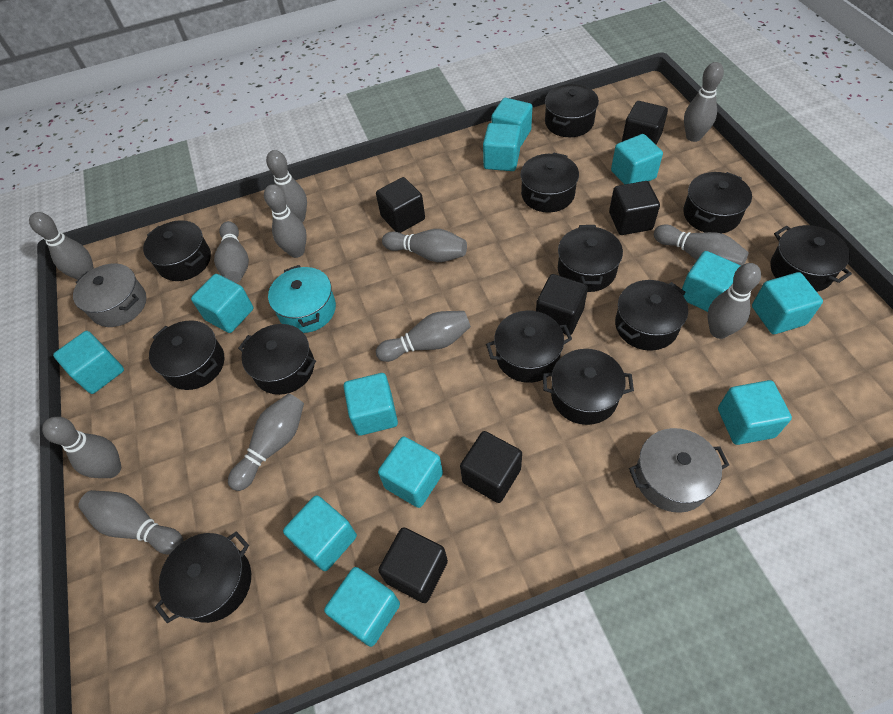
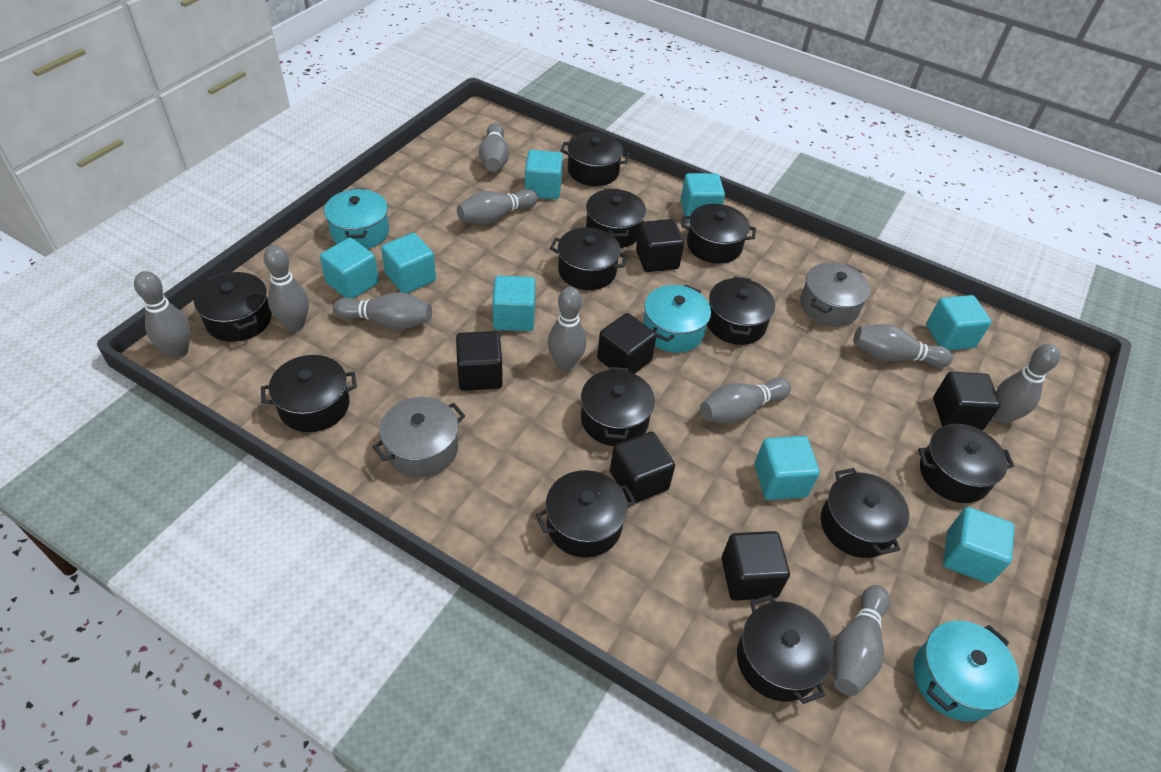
grey bowling pin: [29,212,94,280] [42,417,121,478] [78,490,184,554] [214,221,249,283] [228,393,304,491] [264,184,307,258] [266,150,307,222] [376,311,471,362] [382,229,467,262] [654,225,749,266] [684,62,724,142] [707,263,761,339] = 12 -> [134,271,191,358] [263,245,309,331] [333,292,432,330] [457,189,538,225] [478,123,509,172] [548,287,586,371] [700,378,791,423] [832,585,890,696] [854,324,953,368] [994,344,1060,424] = 10
turquoise cube: [53,331,124,394] [191,274,254,333] [283,495,357,571] [324,567,400,647] [343,373,398,436] [378,436,443,508] [483,123,521,171] [491,98,533,147] [611,134,663,185] [681,251,740,312] [718,380,792,445] [752,272,823,334] = 12 -> [320,238,379,299] [381,233,436,294] [492,275,536,331] [525,150,563,199] [681,173,725,221] [755,436,820,500] [926,295,992,350] [943,507,1015,583] = 8
turquoise pot: [268,265,336,333] = 1 -> [324,188,389,249] [643,285,711,353] [913,621,1019,721] = 3

